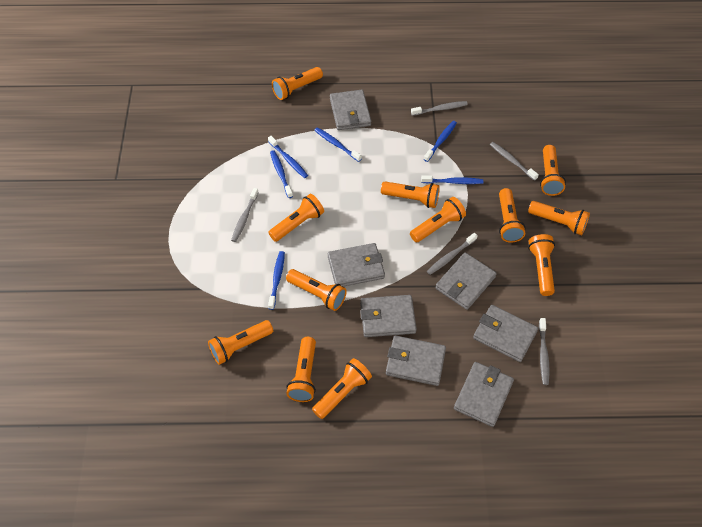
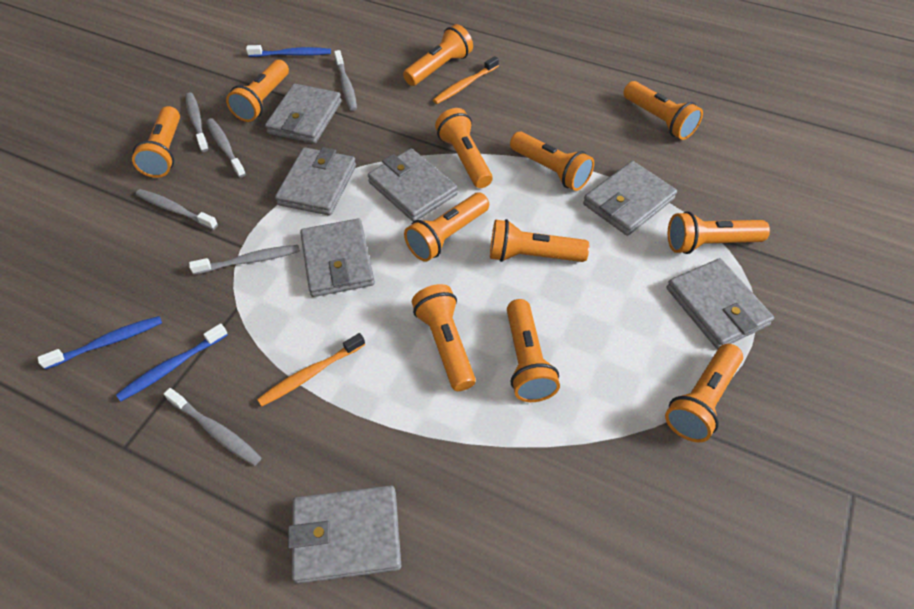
blue toothbrush: [268,136,308,178] [268,251,285,310] [270,150,293,198] [314,128,362,162] [421,175,483,184] [424,121,457,162] = 6 -> [38,316,162,369] [116,323,228,401] [246,45,331,57] = 3
grey toothbrush: [231,188,259,242] [411,101,468,116] [427,233,478,275] [490,142,539,181] [539,318,549,385] = 5 -> [136,189,218,230] [164,388,261,466] [185,93,209,152] [189,245,300,275] [206,118,246,178] [334,50,357,111] = 6
orange toothbrush: none = 0 -> [257,333,365,406] [433,56,499,104] = 2

